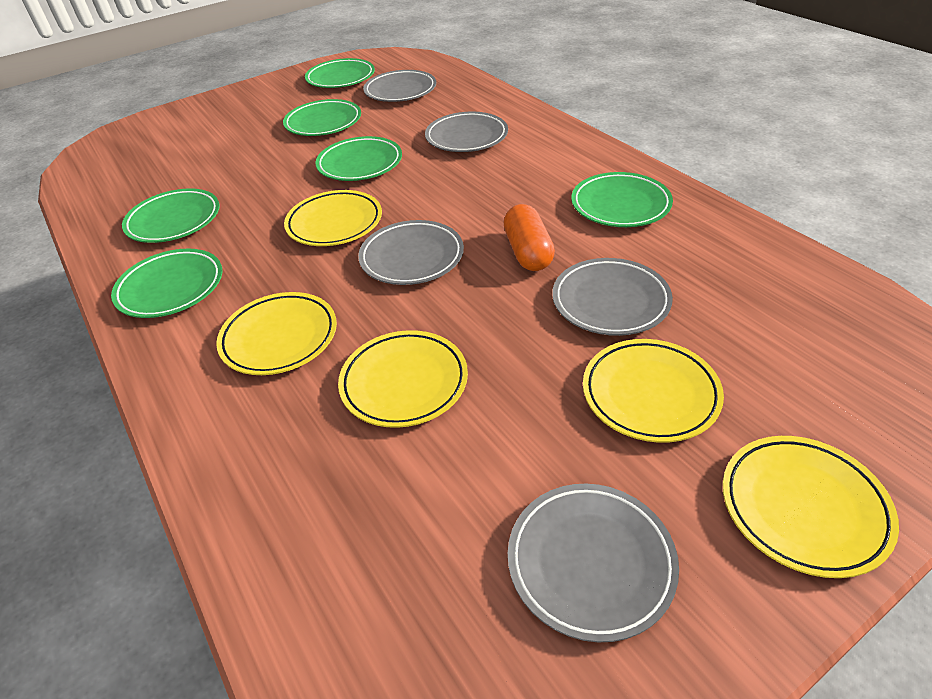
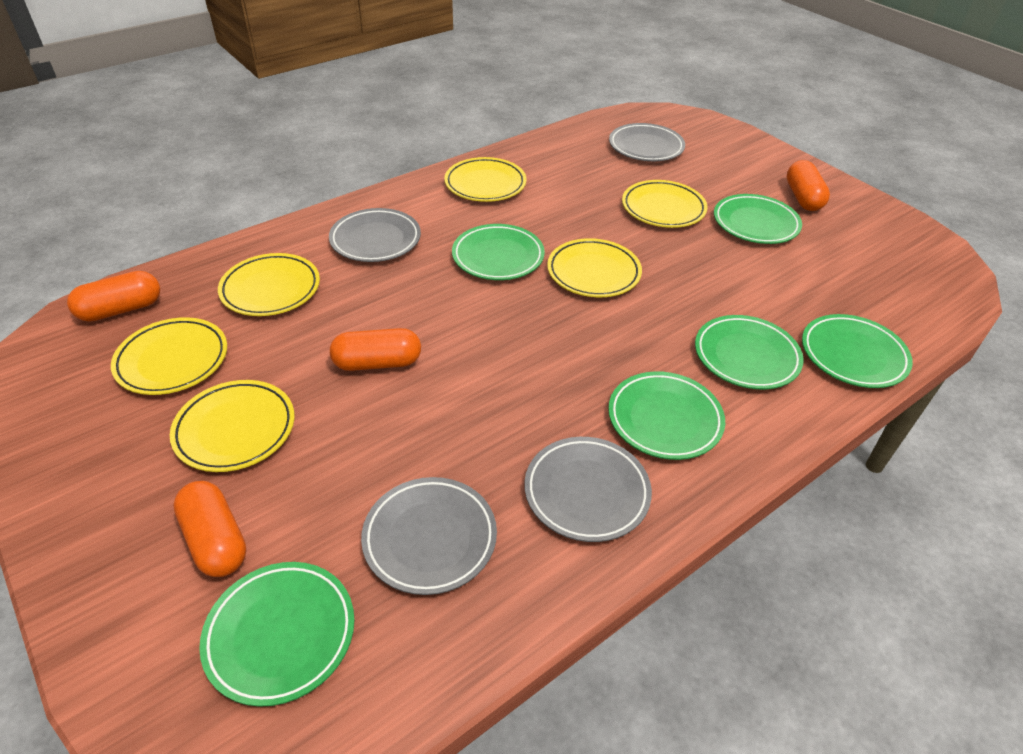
grey plate: [358,220,464,285] [363,70,436,102] [425,112,508,152] [508,484,679,643] [552,258,673,336] = 5 -> [329,208,421,262] [361,477,497,595] [525,437,652,542] [609,123,685,161] = 4
orange capsule: [504,204,555,271] = 1 -> [67,271,160,322] [173,481,246,577] [330,328,421,371] [786,160,830,211] = 4
yellow plate: [216,292,337,375] [284,190,382,246] [338,330,468,428] [583,339,724,443] [723,436,899,578] = 5 -> [111,317,227,395] [170,380,295,472] [218,253,320,316] [444,157,527,202] [547,238,642,297] [622,180,708,228] = 6

